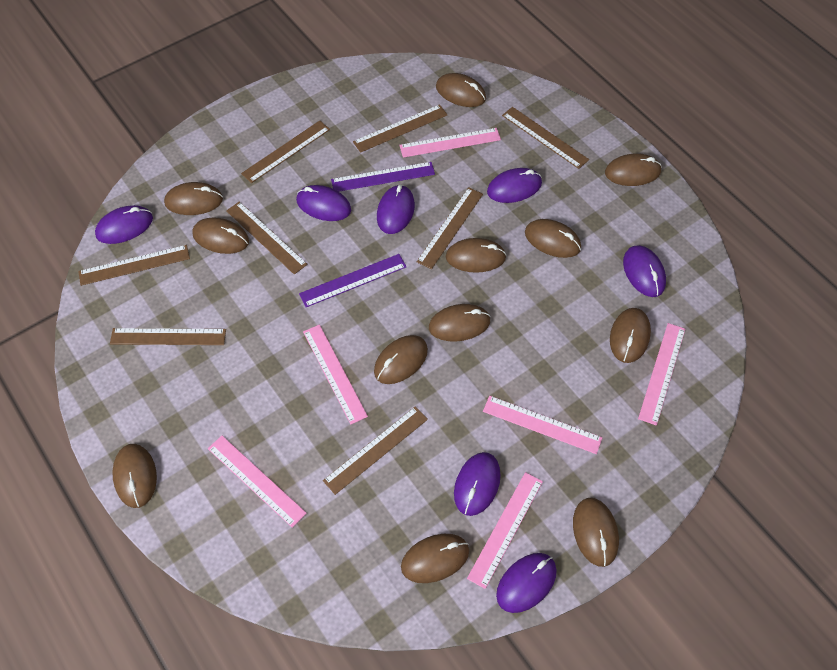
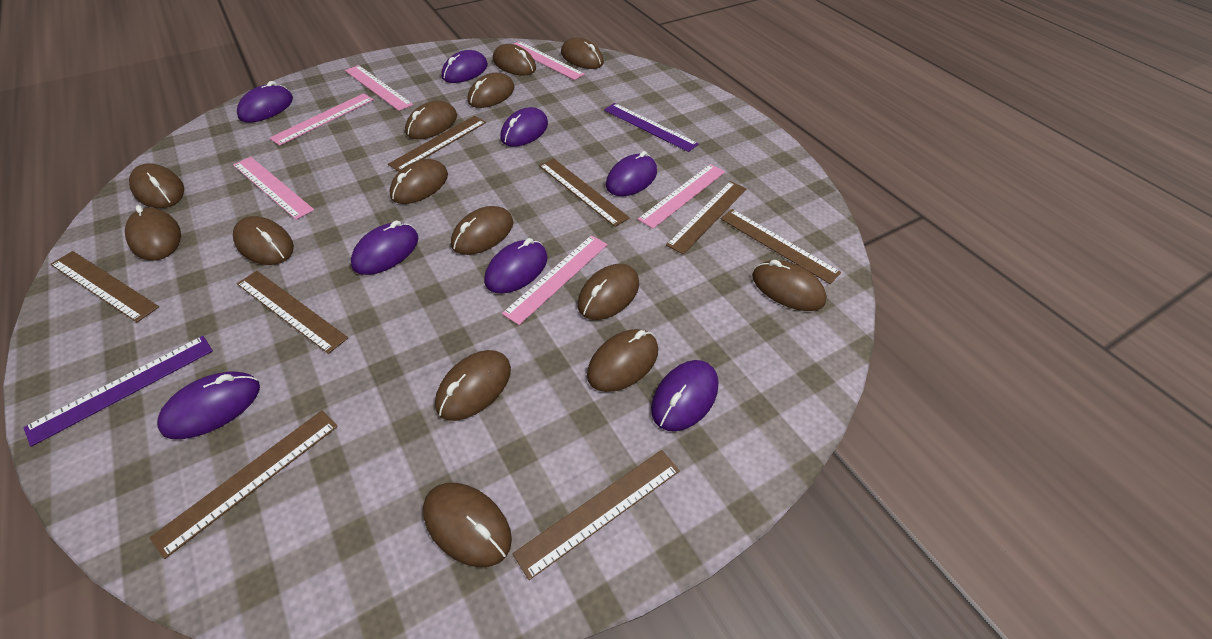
brown mouse: [113,444,157,508] [164,182,223,215] [192,218,249,254] [374,335,428,384] [401,534,469,583] [429,304,491,342] [436,73,486,107] [446,238,506,273] [525,219,581,258] [573,498,619,567] [605,153,662,186] [610,308,651,363] = 12 -> [125,205,181,261] [129,163,184,208] [233,216,294,265] [389,159,448,204] [405,101,457,139] [423,483,512,567] [435,350,511,421] [451,206,513,255] [467,73,515,108] [493,44,536,76] [561,38,604,69] [578,264,639,320] [587,329,658,392] [752,260,827,311] = 14
purple mouse: [95,205,153,244] [296,185,351,221] [377,185,415,234] [454,452,501,516] [487,168,542,203] [496,553,557,613] [623,245,666,297] = 7 -> [157,372,260,439] [237,81,293,123] [351,220,418,275] [441,50,488,83] [484,238,548,294] [500,107,548,147] [606,151,657,196] [651,360,718,431] = 8

